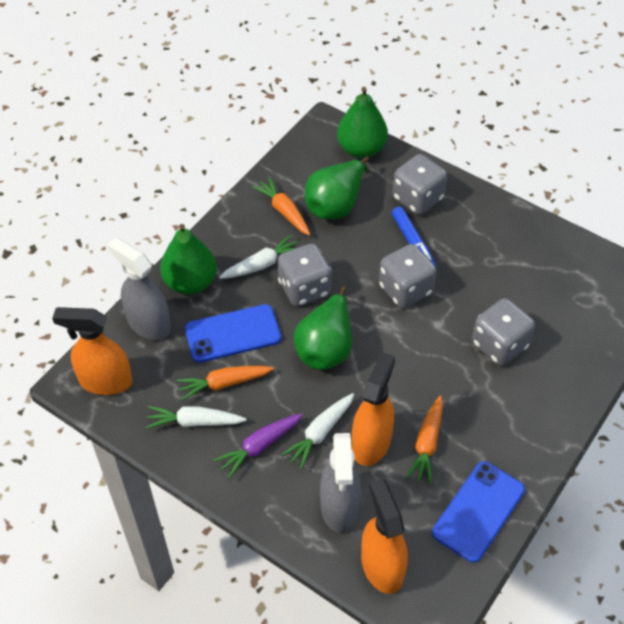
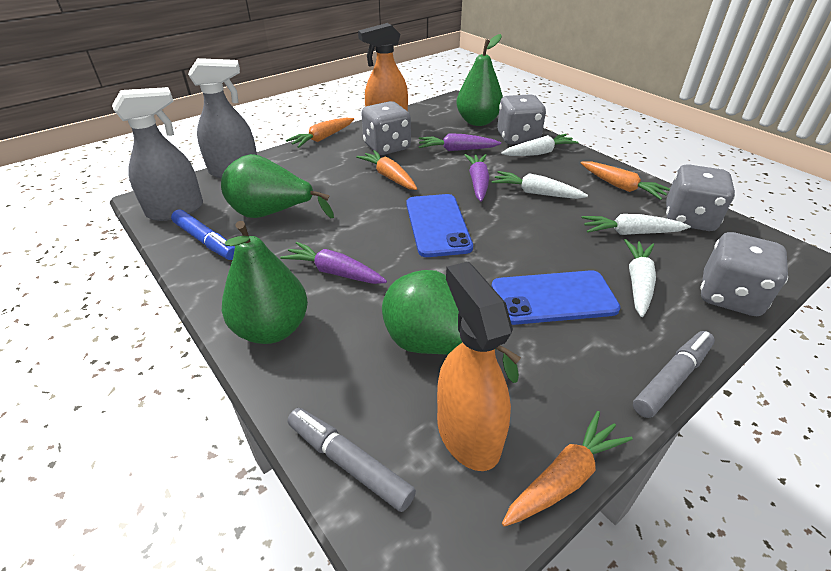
grey marker: none = 0 -> [287,408,416,512] [633,331,715,418] = 2
orange carrot: [176,366,274,401] [252,177,310,236] [406,395,443,485] = 3 -> [286,118,354,148] [356,150,417,190] [502,411,633,527] [581,161,670,200] = 4
orange spray bottle: [52,307,132,395] [352,352,395,466] [361,479,408,594] = 3 -> [358,23,408,111] [437,262,513,471] = 2
purple carrot: [214,413,303,479] = 1 -> [280,242,387,284] [419,134,501,151] [465,154,489,202] = 3
white carrot: [146,406,246,429] [219,234,298,279] [281,393,354,469] = 3 -> [492,171,588,199] [501,134,579,156] [582,214,691,235] [624,239,656,317] = 4

